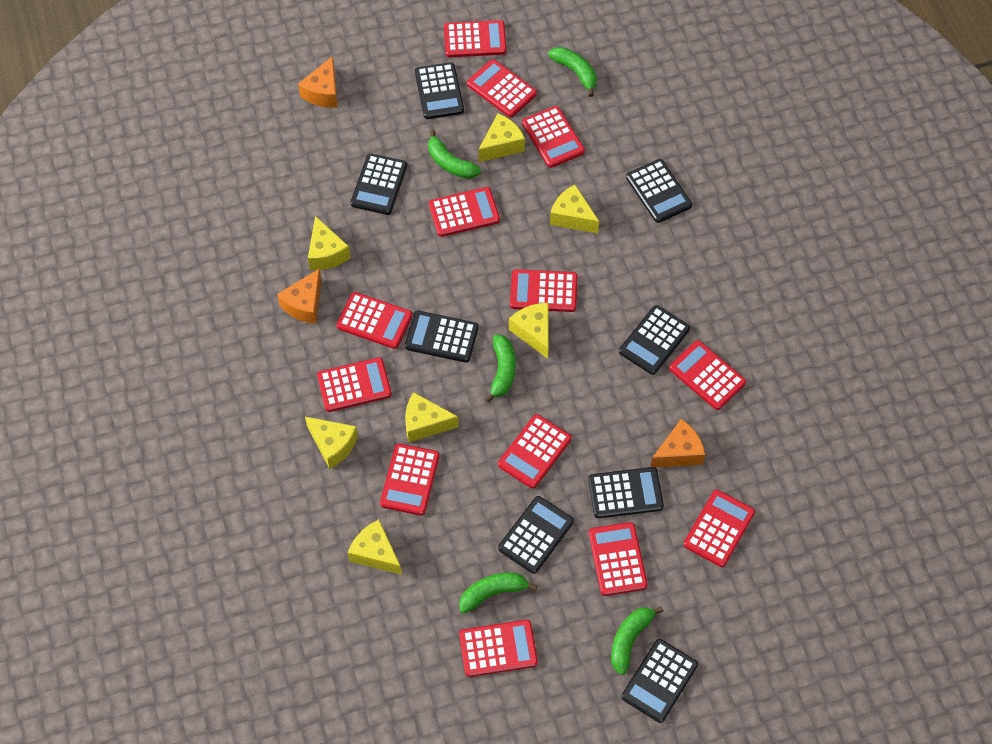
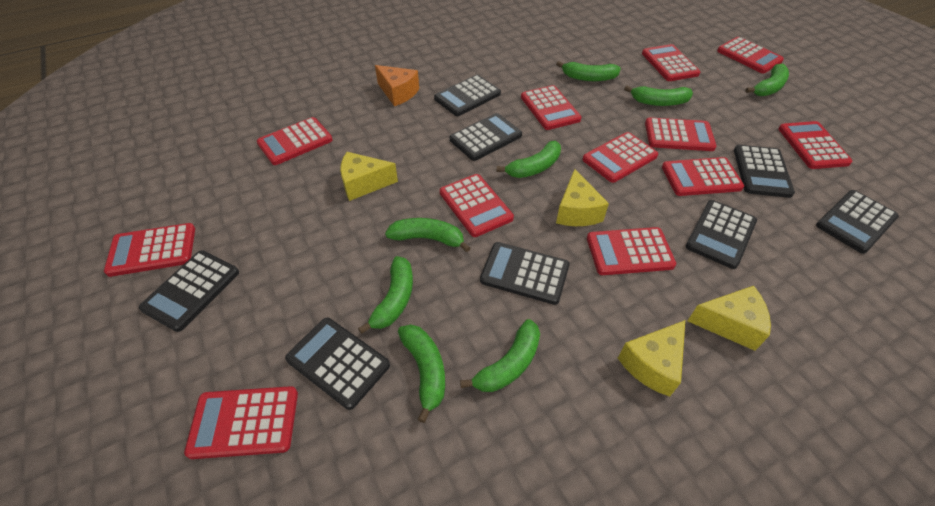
green banana: [428,130,481,179] [459,572,537,614] [485,334,516,403] [548,47,597,97] [611,606,664,675] = 5 -> [358,256,413,334] [385,218,470,252] [398,325,445,423] [460,319,540,392] [497,141,561,178] [556,61,621,81] [624,86,693,106] [745,64,789,96] = 8
orange cheese: [277,268,322,324] [298,56,338,108] [650,419,705,468] = 3 -> [375,65,419,106] = 1
red calculator: [317,357,392,412] [336,292,413,349] [380,444,440,516] [429,187,500,237] [444,20,507,57] [459,620,538,677] [467,59,537,117] [498,414,572,489] [510,269,577,312] [522,106,585,168] [589,522,648,596] [669,340,746,410] [683,490,755,567] = 13 -> [104,223,195,277] [184,386,298,459] [257,117,333,165] [440,174,514,237] [521,85,581,130] [582,132,658,183] [587,227,676,275] [642,44,701,81] [645,117,716,151] [662,157,744,196] [717,37,784,73] [778,121,852,169] = 12
yellow cheese: [305,417,358,469] [308,216,351,270] [348,520,402,575] [405,392,459,442] [478,113,525,162] [509,303,549,359] [550,185,599,233] = 7 -> [340,152,398,201] [556,169,609,226] [618,320,685,397] [688,286,771,351] = 4

